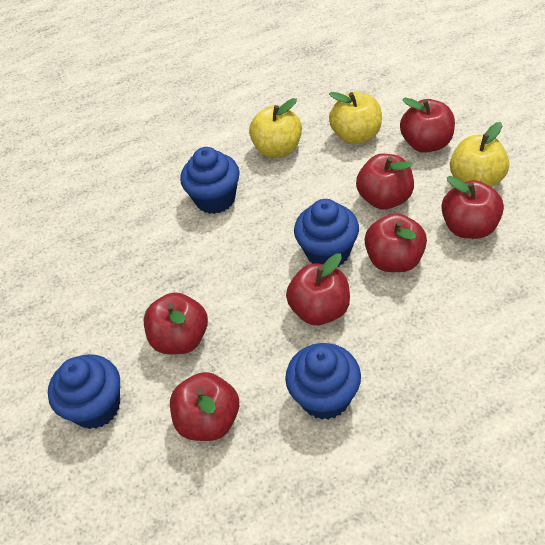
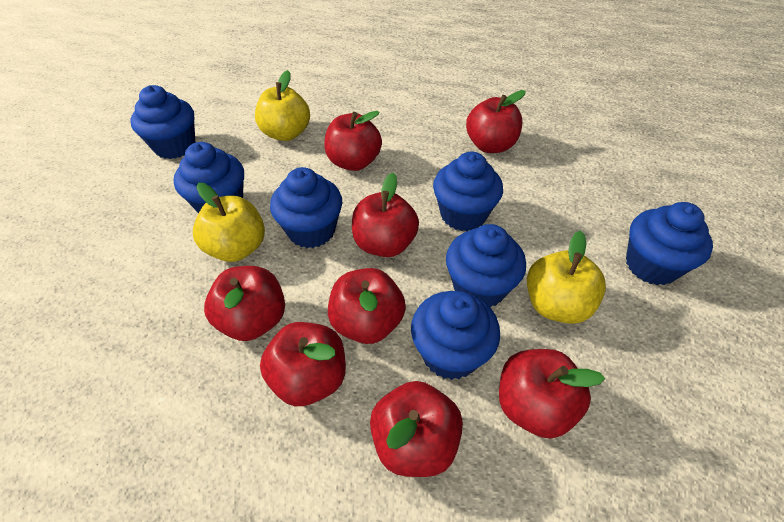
blue cupcake: [48,354,120,429] [180,147,240,214] [285,343,361,420] [294,199,359,267] = 4 -> [130,85,196,159] [174,142,244,213] [270,167,342,248] [411,291,500,380] [433,152,503,231] [446,224,526,308] [626,202,713,285] = 7
red apple: [144,292,208,354] [170,372,239,441] [286,253,350,325] [356,154,414,210] [364,213,427,272] [400,98,455,153] [441,176,504,239] = 7 -> [204,266,285,341] [260,322,346,406] [324,111,382,171] [328,268,406,344] [352,173,419,257] [370,381,463,477] [466,90,526,153] [499,349,605,439] = 8

